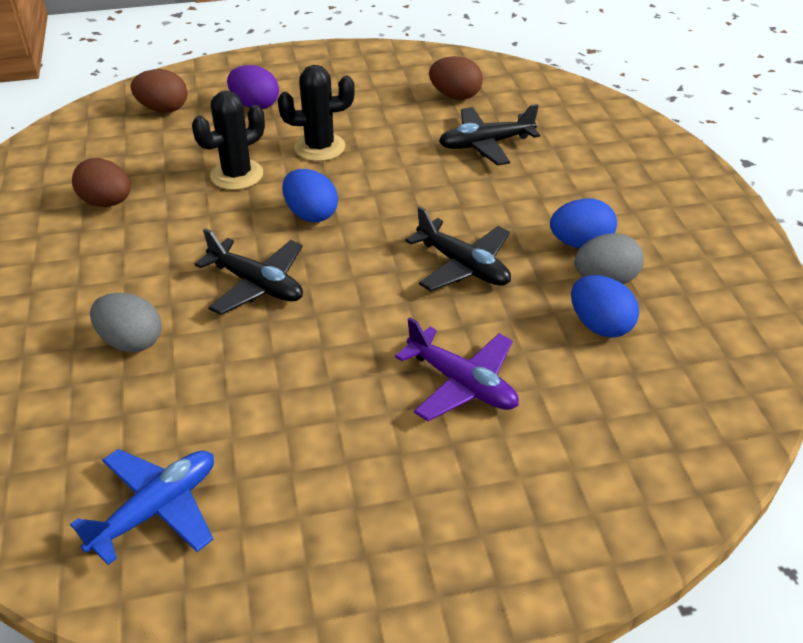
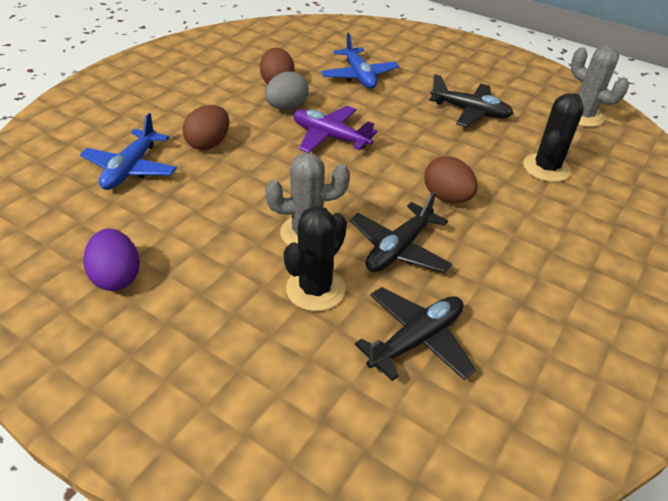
blue egg: [282,169,338,222] [550,198,617,248] [571,275,639,338] = 3 -> none = 0
blue plane: [70,449,214,565] = 1 -> [80,113,177,190] [321,32,399,89] = 2
grey cactus: none = 0 -> [265,152,350,245] [571,46,629,127] = 2
grey egg: [90,293,162,352] [574,233,644,284] = 2 -> [265,71,309,110] = 1

